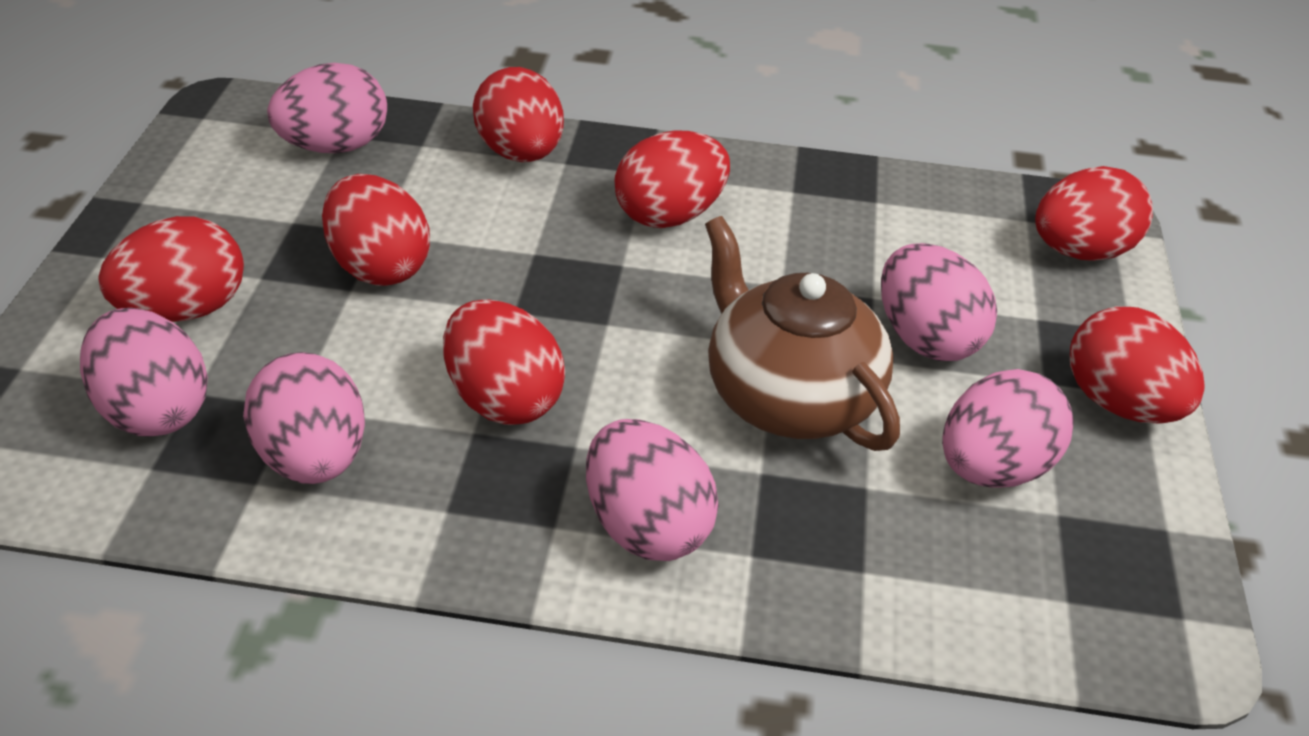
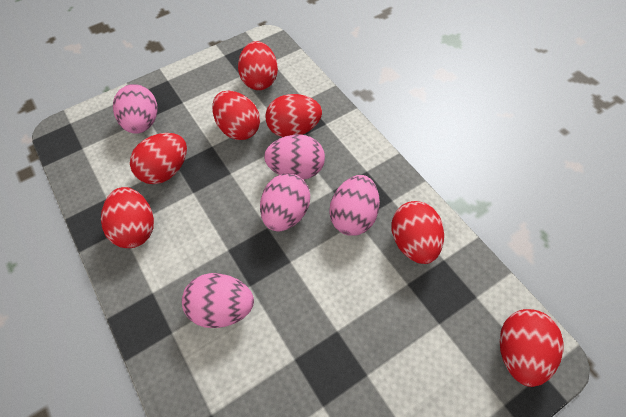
brown teapot: [705,216,900,451] = 1 -> none = 0
pink egg: [80,308,208,437] [243,352,365,484] [267,63,387,153] [586,419,719,561] [881,243,997,361] [942,369,1074,488] = 6 -> [113,84,157,134] [182,273,254,328] [260,174,310,232] [264,135,325,180] [329,175,380,236] = 5

